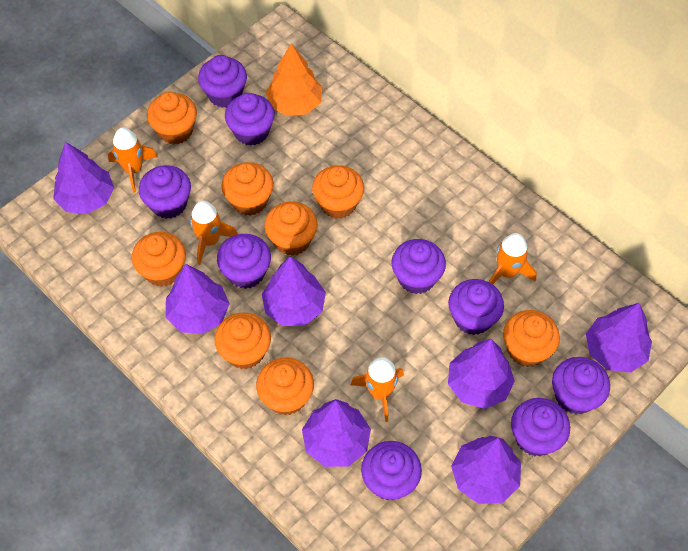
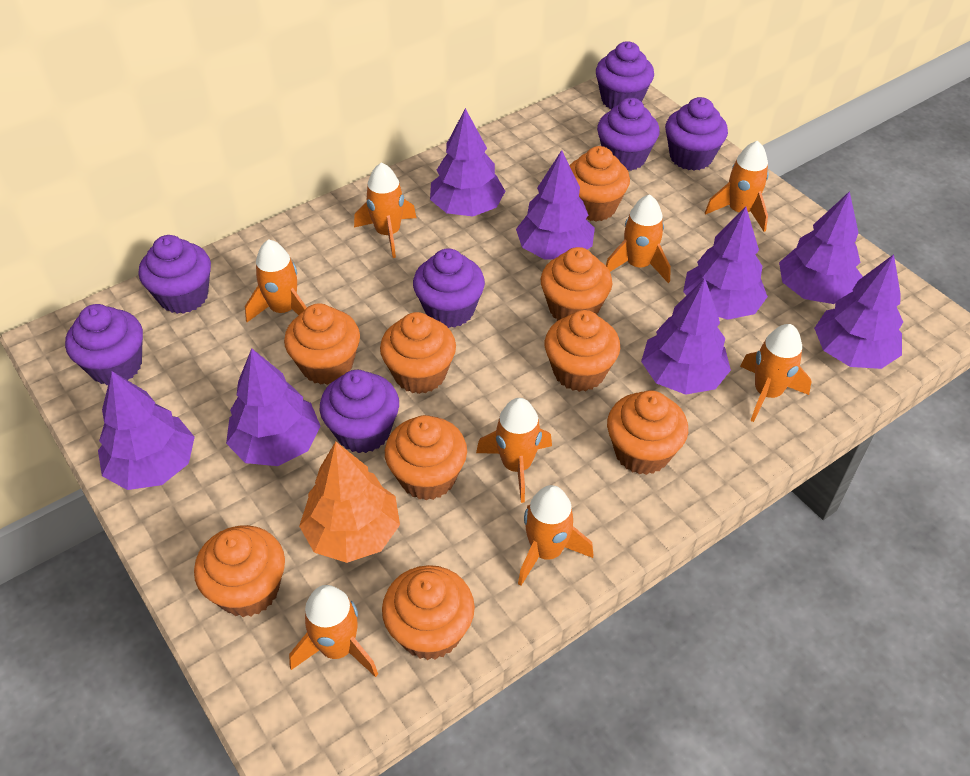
orange cupcake: [132,232,186,287] [147,92,197,144] [214,312,271,369] [221,162,274,216] [256,358,314,415] [264,201,318,256] [312,165,364,219] [503,310,560,367] = 8 -> [194,525,285,617] [284,303,360,385] [380,312,456,394] [382,565,475,660] [385,415,467,500] [541,247,613,321] [545,310,620,392] [569,146,630,221] [607,390,688,475] = 9
orange rocket: [108,127,158,193] [190,201,238,265] [350,357,404,422] [489,233,537,284] = 4 -> [245,239,307,322] [289,585,378,677] [354,163,417,258] [476,398,552,503] [518,485,593,586] [606,194,671,283] [705,141,769,232] [740,324,812,422] = 8
purple cupcake: [139,165,191,219] [198,55,247,108] [217,234,271,289] [225,93,275,146] [361,441,422,501] [392,239,446,294] [448,279,504,335] [511,398,570,456] [552,357,610,414] = 9 -> [65,304,143,385] [139,235,211,314] [320,370,399,453] [413,248,485,328] [596,41,654,109] [597,98,660,171] [665,97,728,170] = 7
purple tree: [53,142,114,214] [166,264,230,334] [262,256,326,326] [302,399,371,467] [448,339,515,409] [451,435,521,504] [586,303,652,373] = 7 -> [98,371,195,490] [226,348,320,466] [430,108,505,216] [516,150,595,259] [641,278,731,395] [683,206,768,320] [779,191,863,304] [814,254,903,369] = 8

